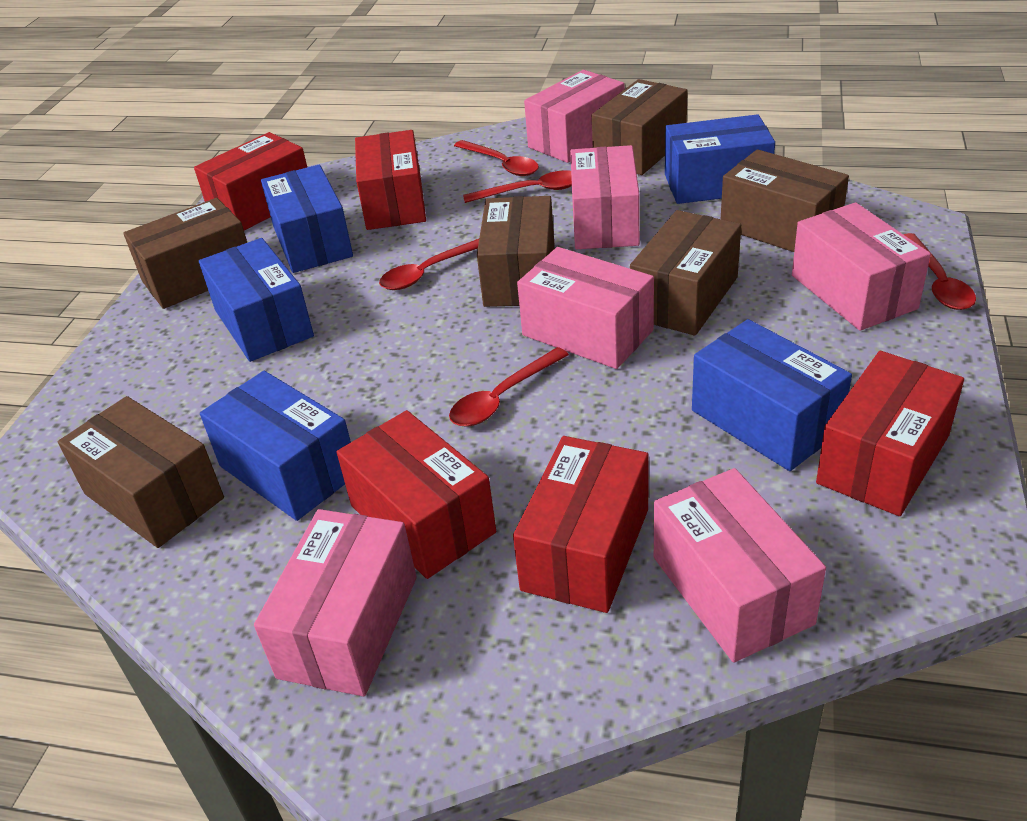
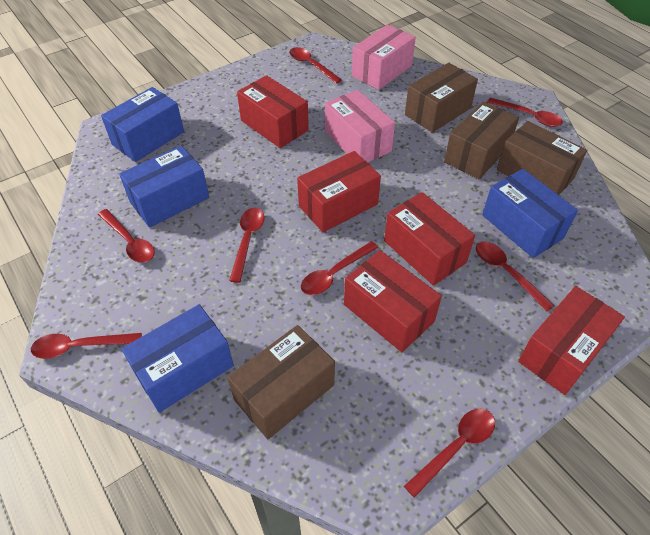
blue box: [199,238,314,362] [200,371,351,521] [261,165,353,273] [665,114,775,204] [692,319,852,471] = 5 -> [101,87,184,162] [119,146,209,227] [121,304,234,413] [482,169,578,258] = 4
brown box: [58,396,224,548] [123,198,247,309] [477,196,555,307] [592,79,688,175] [630,210,741,336] [721,149,849,252] = 6 -> [227,325,335,439] [405,63,478,133] [444,101,519,179] [497,121,587,195] = 4
pink box: [254,509,417,697] [517,247,654,369] [524,70,625,163] [570,145,640,249] [654,468,826,663] [792,203,931,331] = 6 -> [325,90,395,162] [352,24,416,90] = 2
red spoon: [379,239,479,290] [449,347,569,427] [454,140,539,176] [463,170,572,203] [903,233,976,310] = 5 -> [31,333,142,359] [98,209,155,263] [229,208,265,283] [289,47,342,84] [301,241,378,295] [404,409,495,498] [476,242,555,311] [487,97,563,127] = 8

